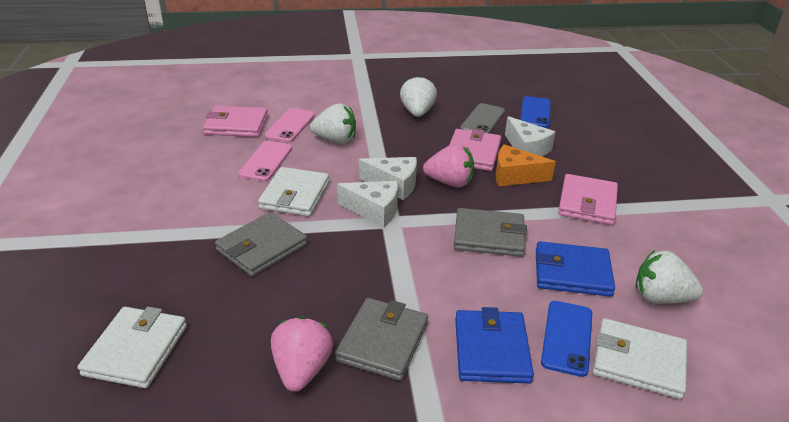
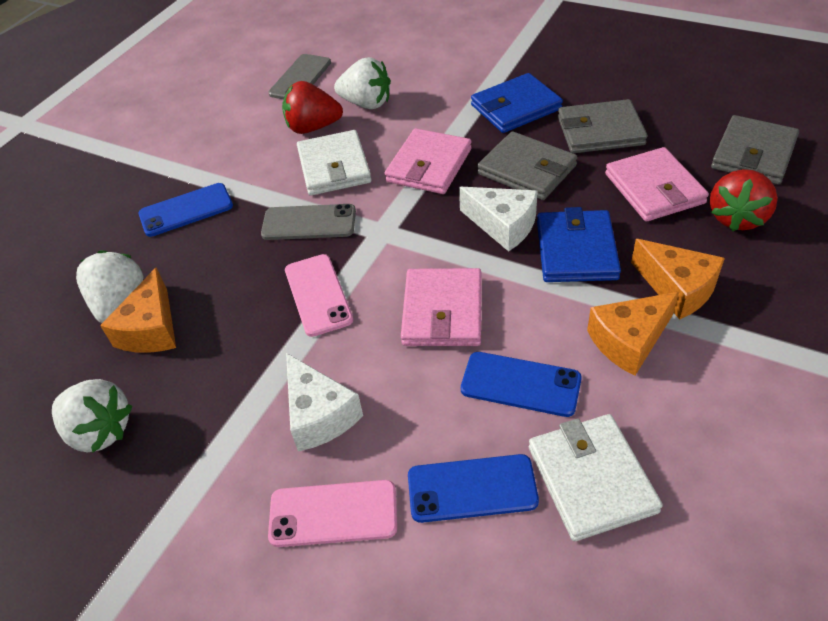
blue phone: [520,96,551,128] [541,301,592,377] = 2 -> [139,183,233,237] [408,454,539,523] [461,352,582,417] = 3
grey phone: [460,103,505,133] = 1 -> [261,204,356,240] [268,54,331,99] = 2
orange cheese: [495,144,556,186] = 1 -> [100,267,176,353] [587,292,679,376] [631,239,725,320] = 3
pink strawberry: [271,316,333,392] [423,143,474,187] = 2 -> none = 0
red strawberry: none = 0 -> [282,81,343,134] [710,169,778,231] = 2
white cheese: [337,181,398,227] [359,157,417,200] [505,116,555,156] = 3 -> [286,353,363,451] [459,187,538,252] = 2
white wallet: [78,307,187,388] [258,167,329,216] [593,318,687,399] = 3 -> [297,130,372,195] [529,414,663,541] = 2

